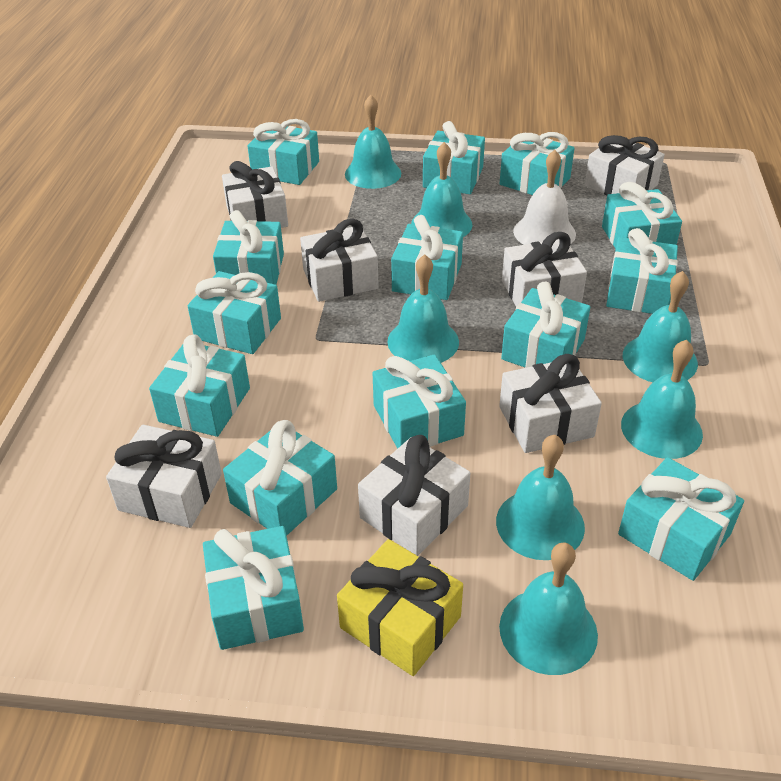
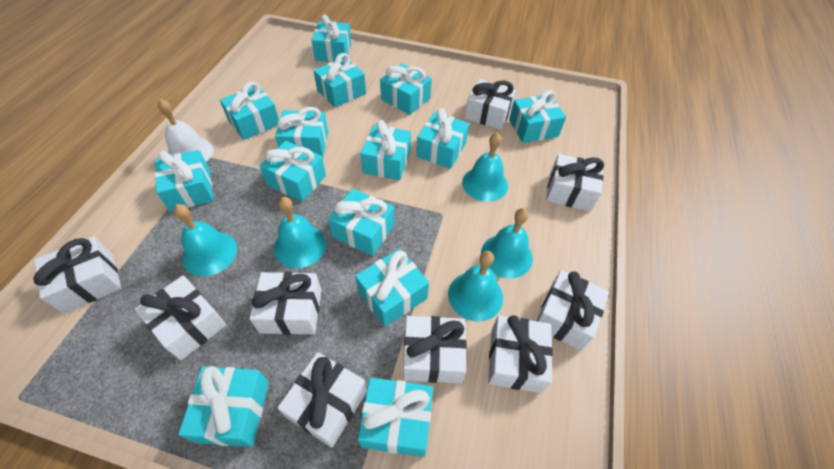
turquoise bell: [345,95,401,189] [387,254,459,363] [411,142,473,237] [496,435,585,560] [499,542,598,675] [621,340,703,459] [623,271,698,382] = 7 -> [174,204,237,276] [274,197,326,268] [448,251,503,321] [462,132,508,202] [481,208,533,278] = 5
white gift: [106,425,222,528] [222,161,288,228] [300,219,379,302] [358,435,470,556] [499,354,602,453] [502,232,587,307] [585,135,665,195] = 7 -> [33,237,122,313] [135,275,226,360] [249,272,322,335] [277,352,367,448] [403,316,467,383] [465,79,516,130] [488,315,553,393] [536,270,609,351] [546,154,604,211] = 9
yellow gift: [337,539,463,676] = 1 -> none = 0

